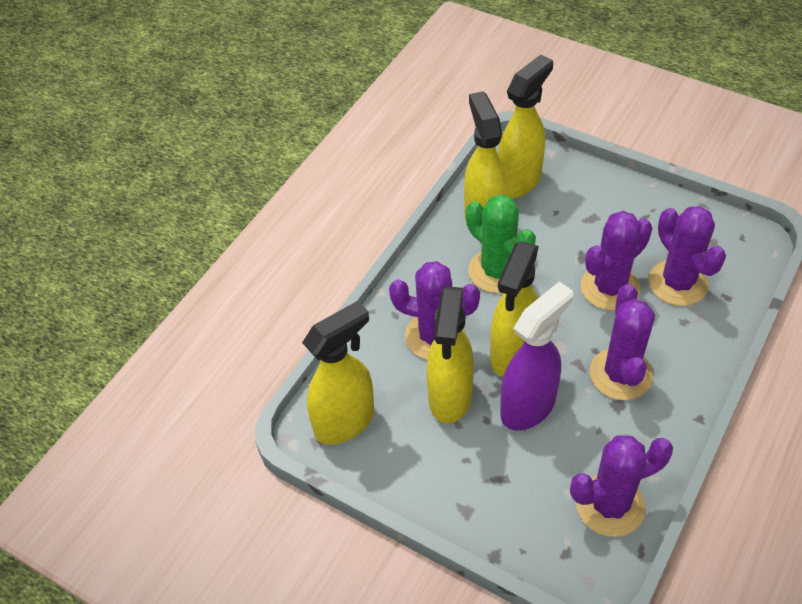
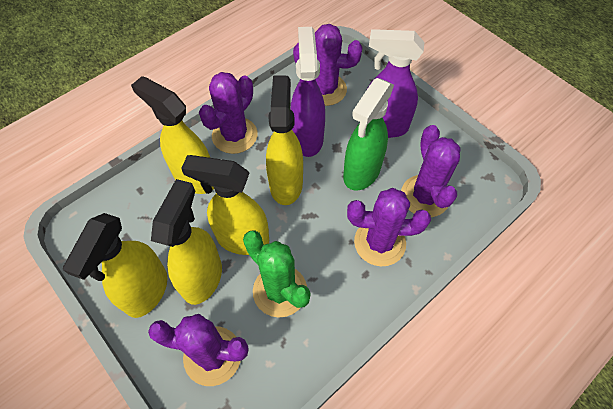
green spray bottle: none = 0 -> [343,78,394,191] = 1
purple spray bottle: [500,282,573,430] = 1 -> [291,27,325,157] [367,29,424,138] = 2

